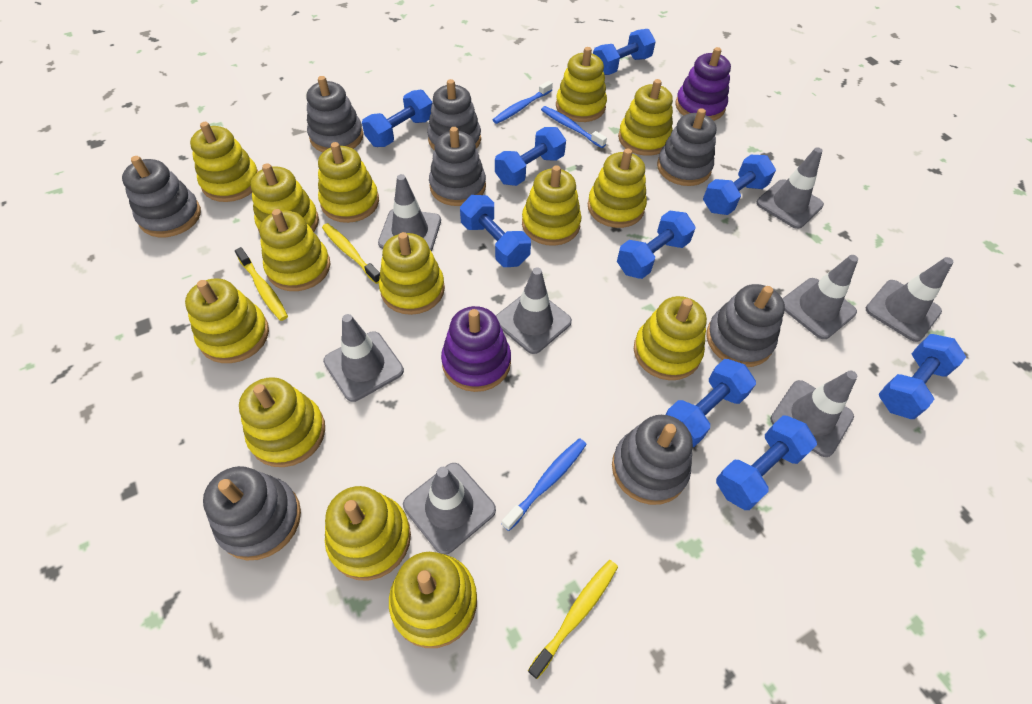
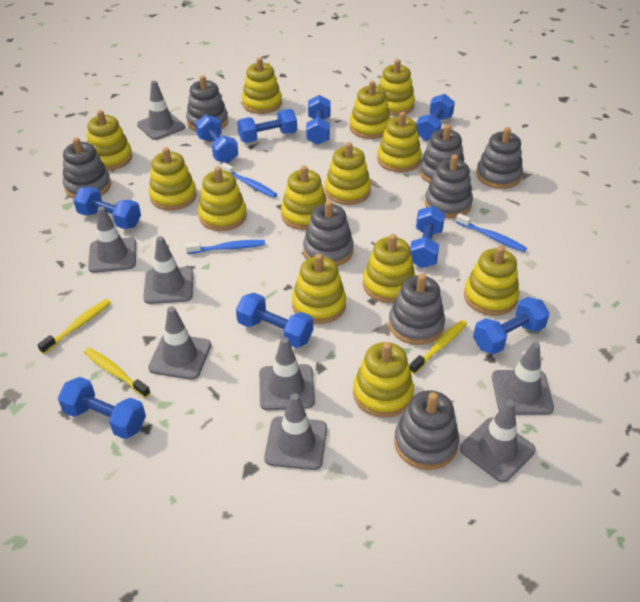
purple stacking toy: [441,306,511,392] [675,47,731,121] = 2 -> none = 0
yellow stacking toy: [185,278,269,363] [190,122,258,202] [239,377,325,467] [251,163,319,233] [259,209,330,291] [318,142,379,223] [325,486,411,581] [379,232,445,315] [389,552,477,648] [522,165,581,246] [556,47,607,122] [588,148,647,228] [618,79,673,156] [634,296,707,380] = 14 -> [87,110,132,171] [149,147,197,211] [198,167,247,231] [242,58,282,114] [281,166,327,230] [292,254,346,324] [325,142,371,205] [349,81,391,139] [353,342,414,418] [363,234,416,303] [377,112,422,172] [378,59,415,116] [464,246,519,316] = 13

